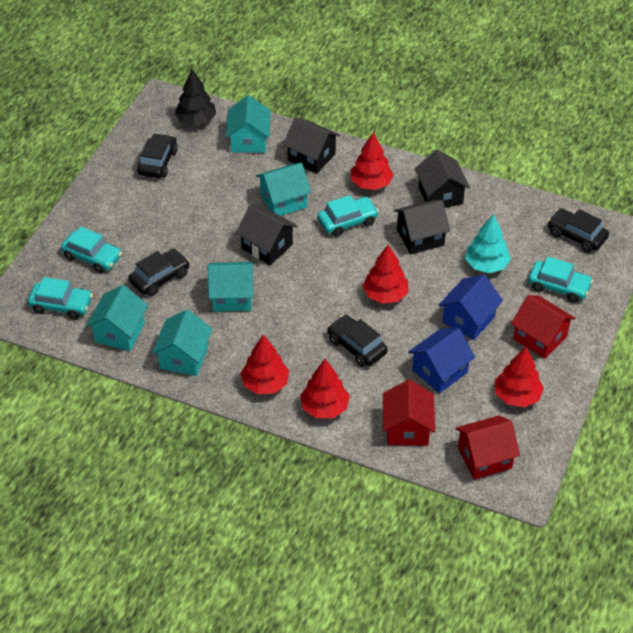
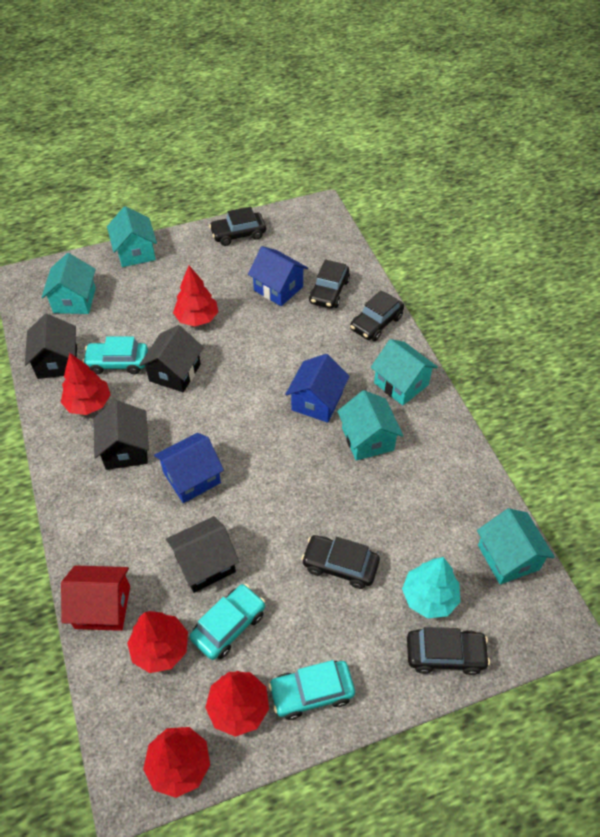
black car: [128,249,190,296] [137,133,178,178] [327,315,388,367] [547,208,609,253] = 4 -> [209,207,266,246] [301,535,380,589] [309,259,350,309] [350,290,404,341] [407,627,490,675] = 5
black tree: [175,69,216,126] = 1 -> none = 0
blue house: [408,328,475,393] [439,275,503,340] = 2 -> [154,433,224,503] [248,246,308,306] [285,354,350,423] = 3
red house: [383,380,435,446] [455,415,520,479] [511,295,576,359] = 3 -> [61,565,130,631] = 1
turquoise car: [28,277,93,319] [61,226,122,273] [318,195,379,237] [528,256,593,303] = 4 -> [82,337,148,374] [190,584,265,660] [268,660,355,720] = 3

